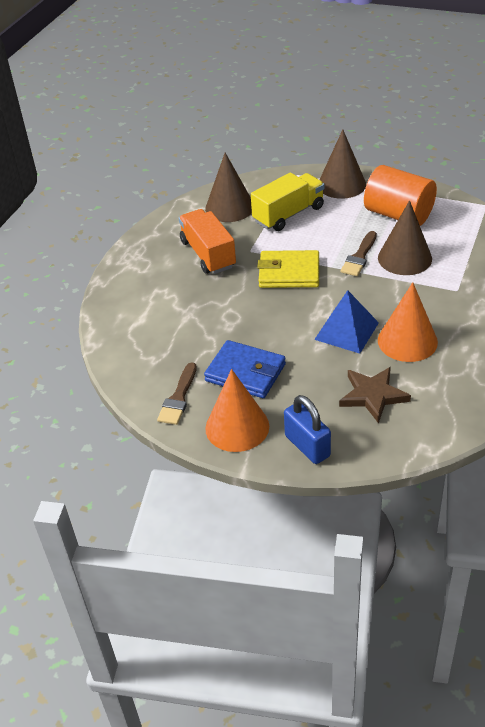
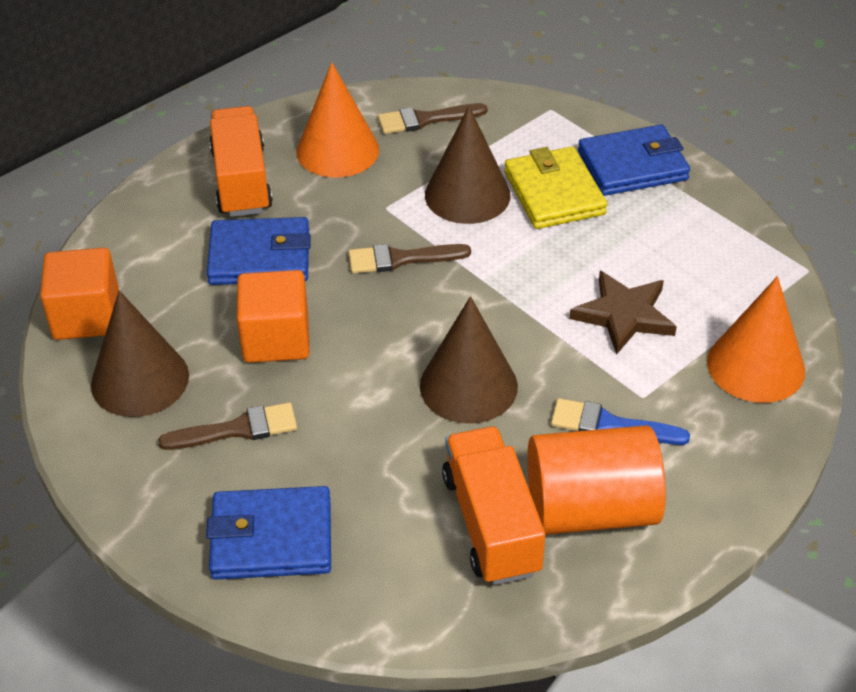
blue brush: none = 0 -> [551,398,690,445] = 1
blue padlock: [284,395,331,464] = 1 -> none = 0
blue pyramid: [314,290,379,354] = 1 -> none = 0
blue wallet: [204,340,286,398] = 1 -> [206,486,331,580] [207,217,311,285] [578,124,690,196] = 3
brown brush: [157,362,197,425] [340,231,377,276] = 2 -> [158,402,297,450] [348,244,471,273] [378,103,488,134] = 3
orange cube: none = 0 -> [40,248,119,340] [237,270,309,363] = 2
orange truck: [179,209,236,274] = 1 -> [209,106,273,217] [442,426,545,585] = 2
yellow truck: [251,173,324,231] = 1 -> none = 0

